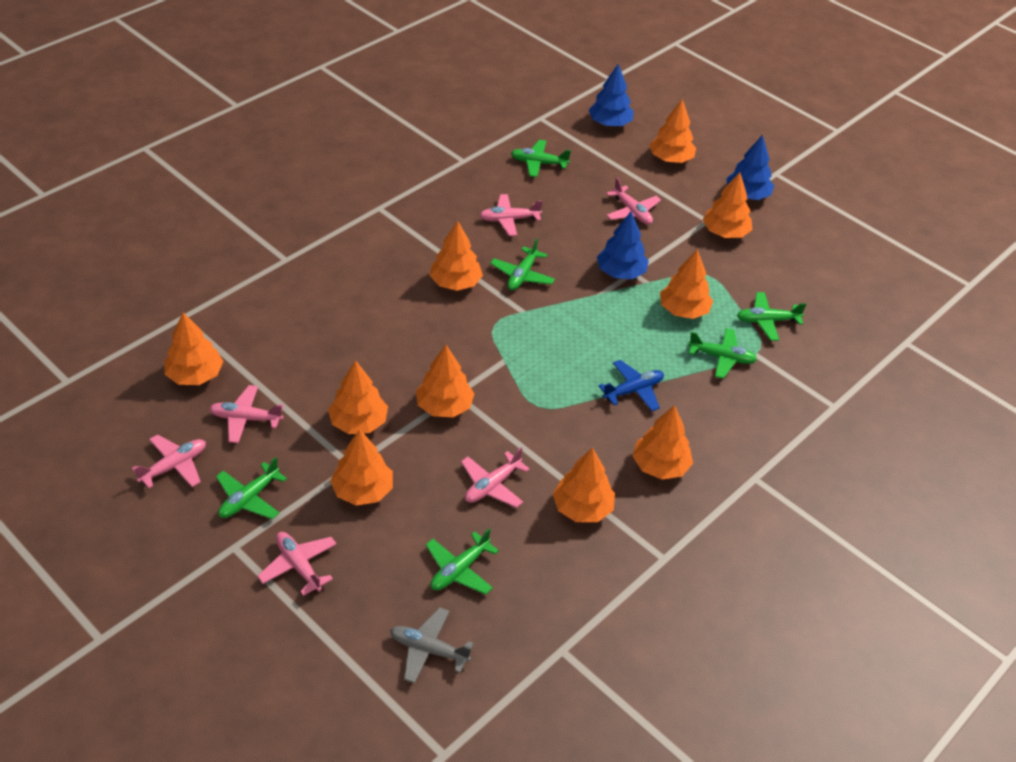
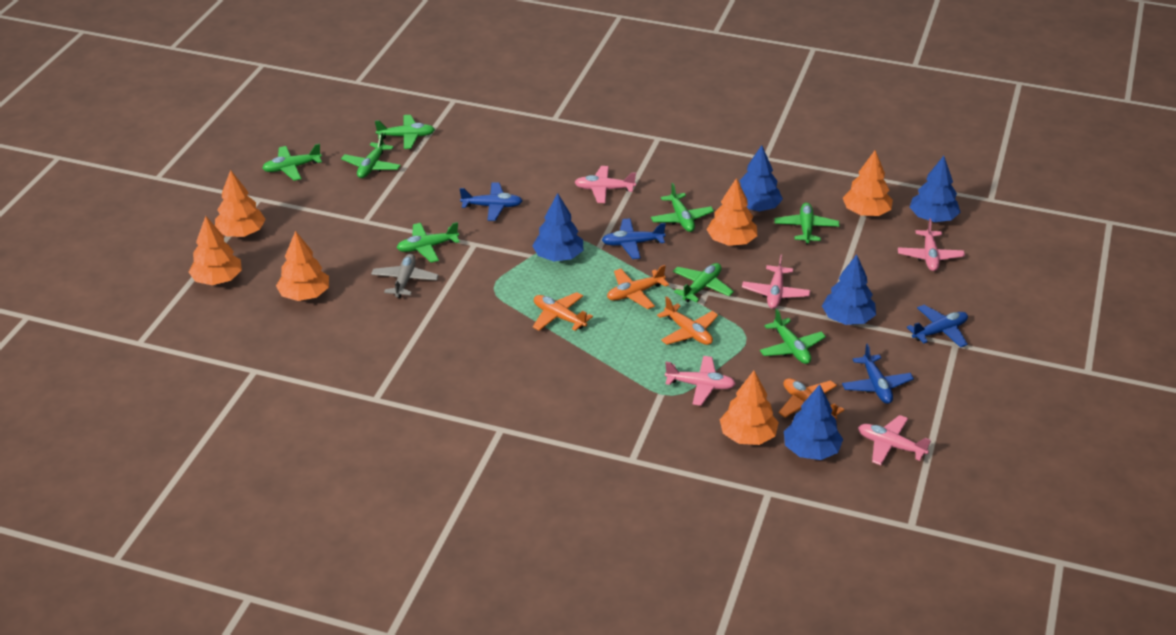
blue plane: [598,360,664,411] = 1 -> [460,182,522,221] [602,218,666,259] [842,343,914,404] [907,305,968,348] = 4
blue tree: [589,64,634,126] [597,212,649,279] [726,135,774,200] = 3 -> [532,193,583,261] [740,145,783,212] [784,384,843,460] [822,255,876,325] [910,156,960,222] = 5
green plane: [216,457,287,519] [426,528,499,595] [490,238,555,290] [511,140,571,177] [688,328,757,379] [737,292,807,341] = 6 -> [262,144,322,181] [341,133,401,178] [375,115,435,149] [397,222,460,263] [651,183,714,232] [673,263,734,302] [760,309,826,364] [775,203,839,244] = 8
orange plane: none = 0 -> [533,292,593,331] [607,265,669,309] [657,296,718,345] [779,378,844,420] = 4
orange tree: [165,312,224,385] [328,360,388,434] [330,429,393,506] [416,345,475,417] [430,221,483,291] [553,448,615,522] [632,405,693,480] [649,99,696,163] [660,249,713,319] [703,172,752,238] = 10 -> [189,216,242,285] [215,170,266,237] [276,231,329,301] [706,178,757,246] [720,371,779,445] [843,150,893,216] = 6
pink plane: [132,434,206,488] [209,385,284,443] [257,532,337,596] [461,447,530,508] [479,194,543,236] [606,177,661,225] = 6 -> [575,166,636,203] [665,356,736,406] [742,254,810,309] [858,415,931,465] [898,219,965,271] = 5

